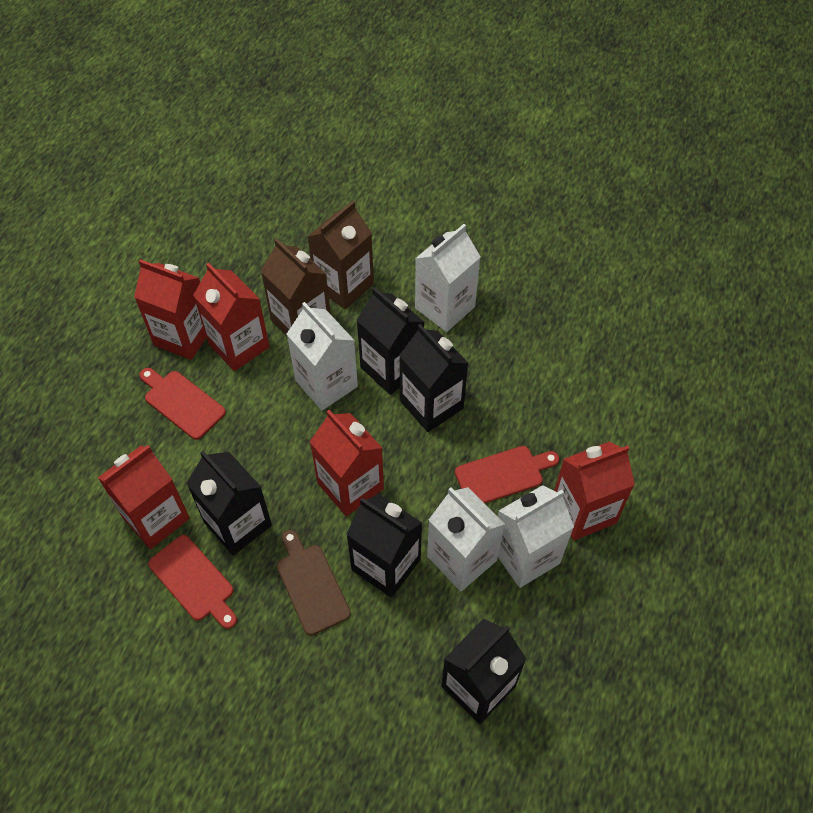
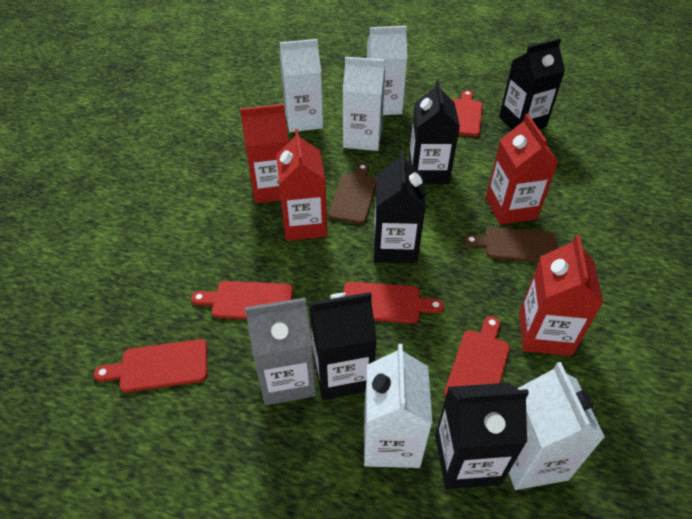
brown carton: [261,238,331,336] [308,201,374,309] = 2 -> none = 0
brown cutting board: [277,530,351,636] = 1 -> [328,163,377,224] [464,227,558,263] = 2
grey carton: none = 0 -> [245,298,316,405] = 1
red carton: [98,445,190,549] [134,259,207,360] [193,263,270,371] [310,410,384,516] [554,441,635,540] = 5 -> [240,104,289,203] [276,129,327,241] [486,114,558,225] [519,235,603,356] = 4
red cutting board: [139,368,226,440] [148,535,237,629] [455,446,559,503] = 3 -> [94,339,207,392] [191,281,293,319] [343,282,444,324] [444,316,510,397] [452,90,482,137] = 5
white carton: [287,302,358,410] [415,224,481,332] [427,487,505,591] [498,485,574,588] = 4 -> [279,39,323,132] [343,57,385,151] [364,344,433,468] [367,26,408,115] [509,362,605,490] = 5

